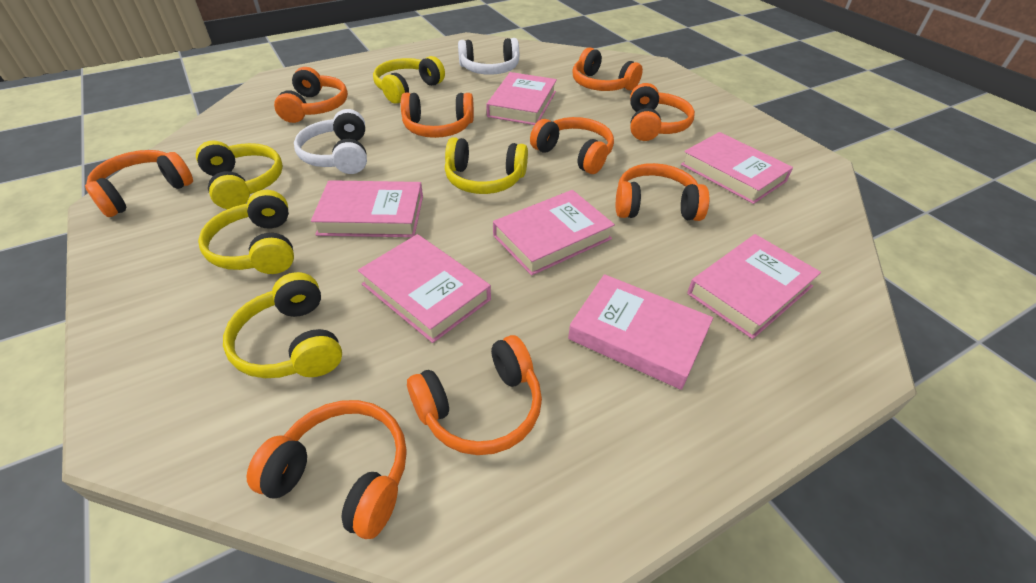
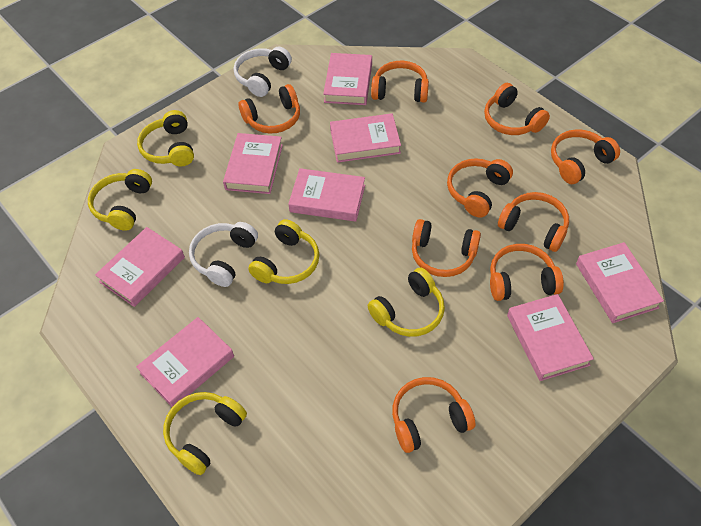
pink book: [311,180,423,237] [358,234,491,343] [486,72,557,125] [493,190,615,276] [568,274,713,390] [681,132,793,204] [687,234,821,339] = 7 -> [95,227,185,307] [136,317,234,407] [223,133,283,194] [288,168,365,221] [323,53,372,105] [330,113,401,163] [507,294,594,381] [576,242,664,323] = 8

